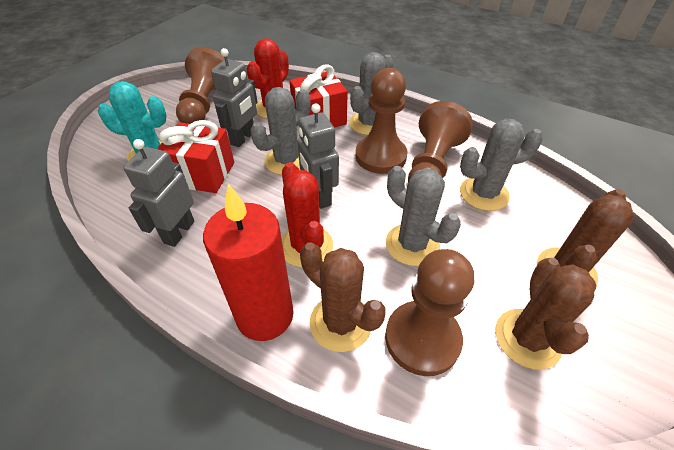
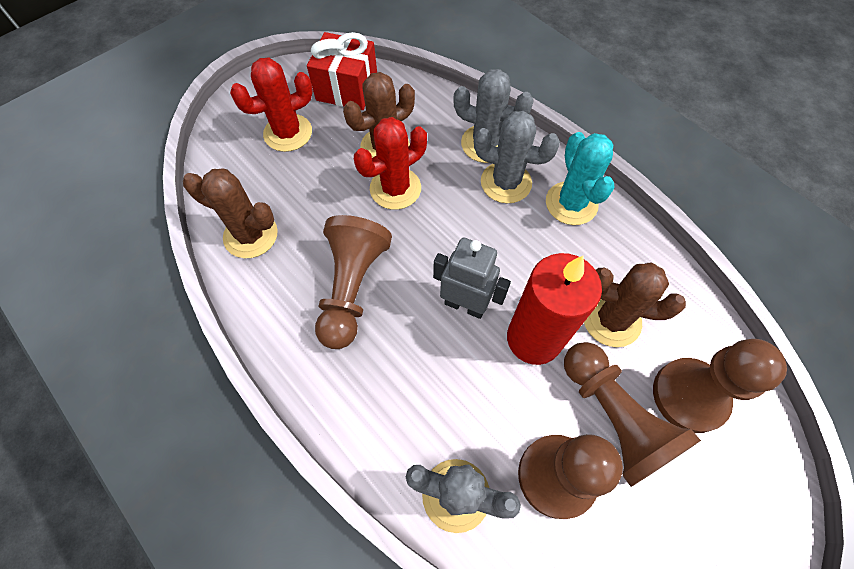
grey cactus: [251,87,311,175] [349,52,394,135] [386,166,461,266] [460,119,543,211] = 4 -> [406,459,521,533] [453,69,534,163] [474,111,560,203] = 3
grey robot: [123,139,194,247] [211,48,258,147] [297,103,339,209] = 3 -> [433,238,511,319] = 1
red gift: [157,120,234,193] [289,64,348,127] = 2 -> [307,32,377,110] = 1

